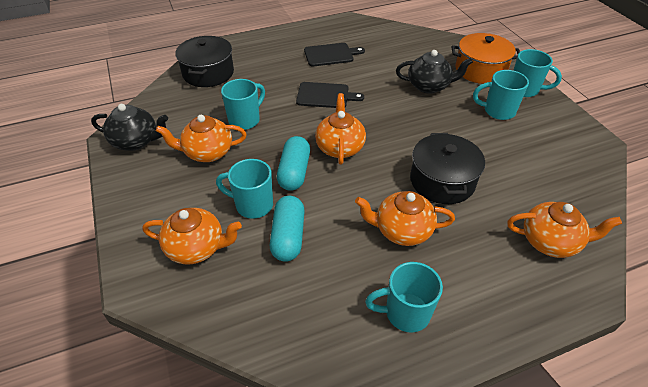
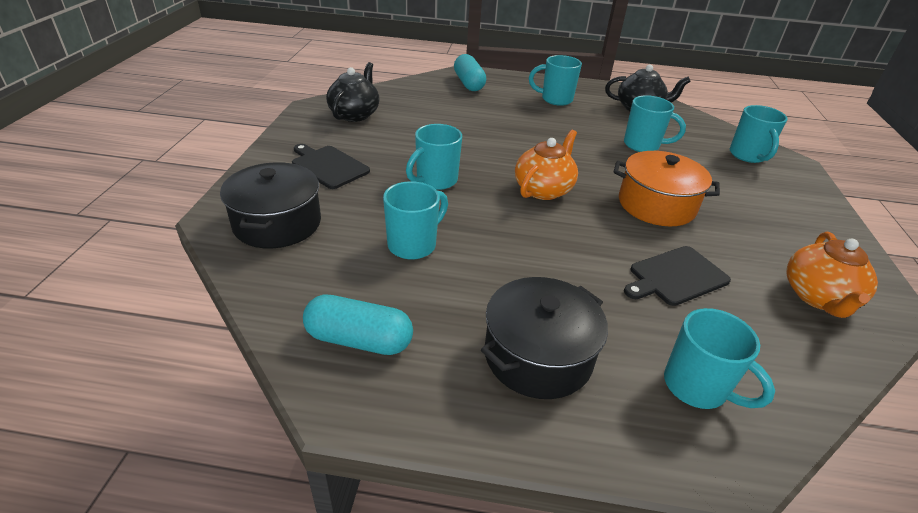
orange teapot: [143,208,242,264] [156,115,247,162] [315,93,366,165] [355,191,455,246] [507,202,622,258] = 5 -> [515,130,578,200] [786,232,878,318] = 2
turquoise mug: [216,159,273,219] [221,79,265,130] [365,262,443,332] [473,70,529,120] [513,49,562,97] = 5 -> [383,181,448,260] [406,124,462,190] [529,55,582,106] [624,95,686,152] [664,308,775,409] [730,105,788,163] = 6

